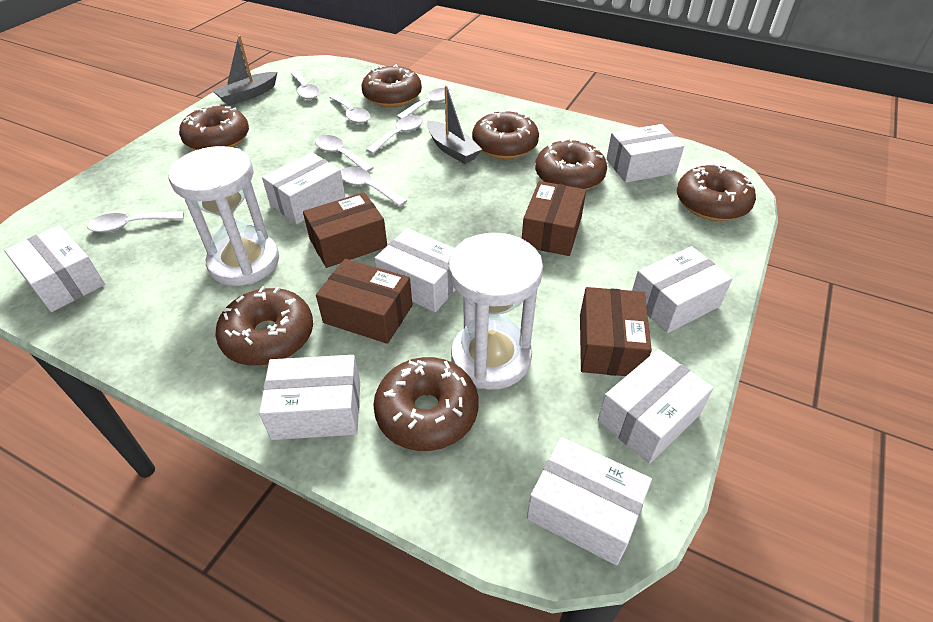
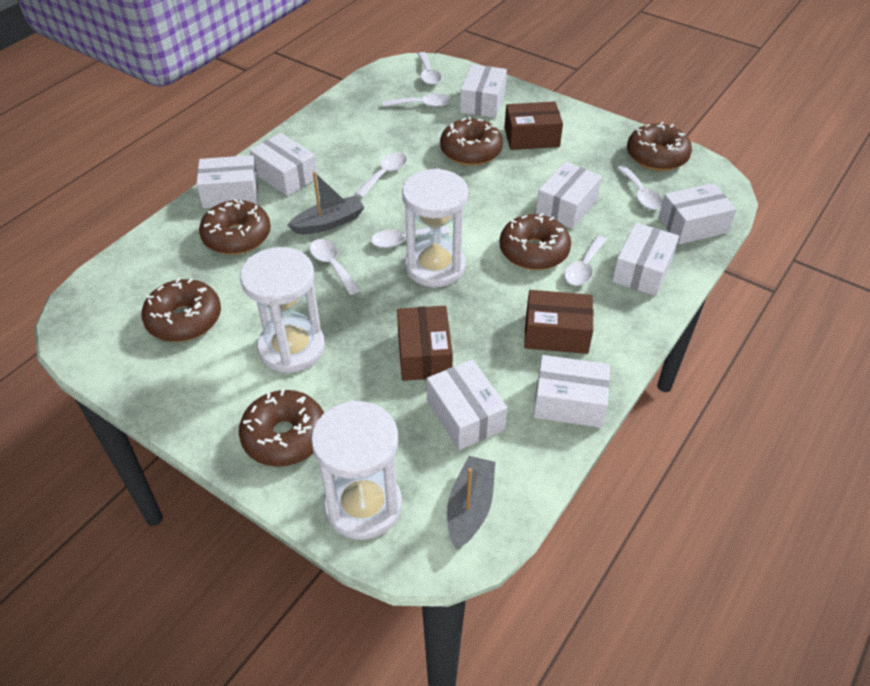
brown box: [303,192,387,268] [316,259,413,344] [522,181,586,256] [580,287,652,376] = 4 -> [397,306,453,381] [504,101,563,150] [524,290,594,354] = 3
brown donut: [179,105,249,150] [216,286,313,366] [361,64,422,107] [373,357,478,451] [472,110,539,159] [535,138,607,190] [677,163,756,221] = 7 -> [142,278,221,342] [199,199,271,255] [239,389,324,467] [440,116,503,166] [500,213,571,270] [627,122,692,171] = 6
white hourglass: [169,146,279,286] [448,233,543,390] = 2 -> [240,247,325,373] [311,400,402,540] [402,168,468,287] = 3

